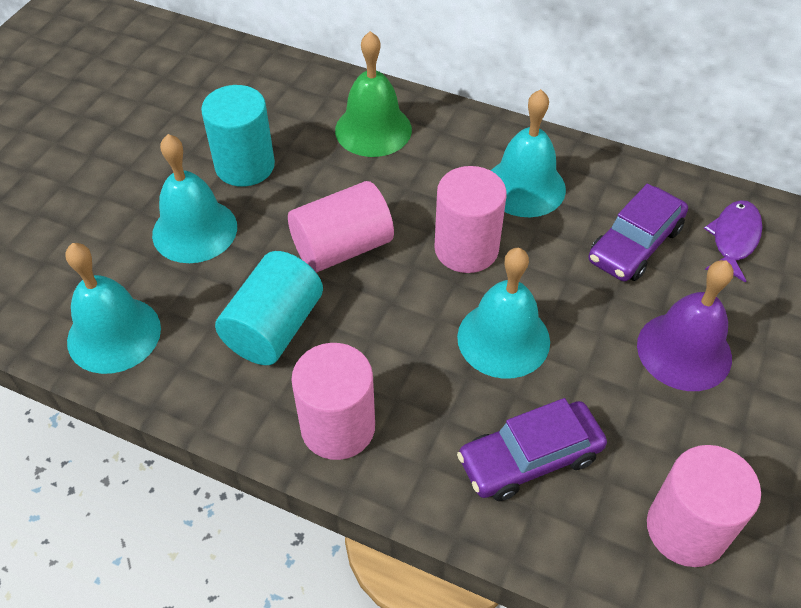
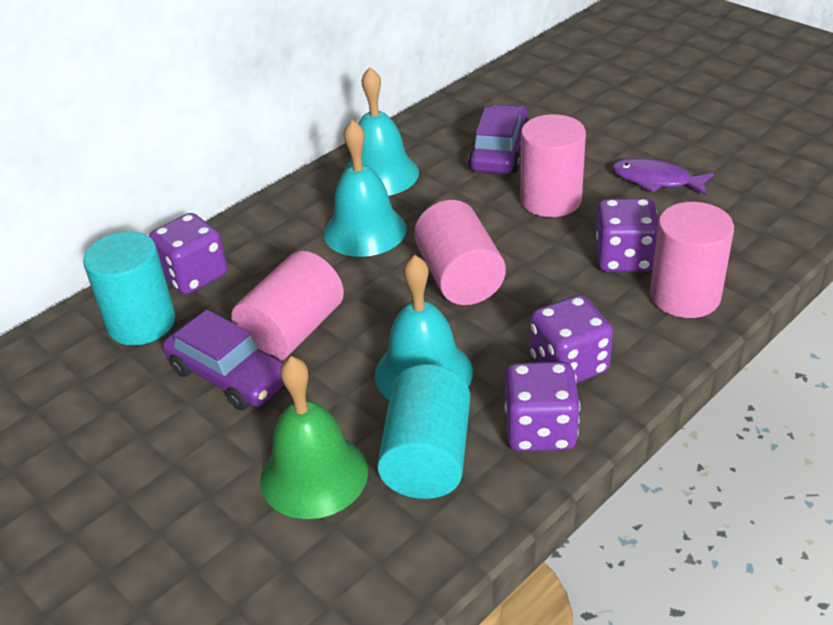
purple bell: [637,260,734,391] = 1 -> none = 0
purple dice: none = 0 -> [149,213,228,295] [505,362,580,452] [530,295,613,383] [595,198,658,272] = 4
turquoise bell: [65,243,161,374] [152,134,237,263] [457,248,550,379] [491,89,566,217] = 4 -> [324,120,407,257] [342,67,419,196] [375,255,473,400] = 3

